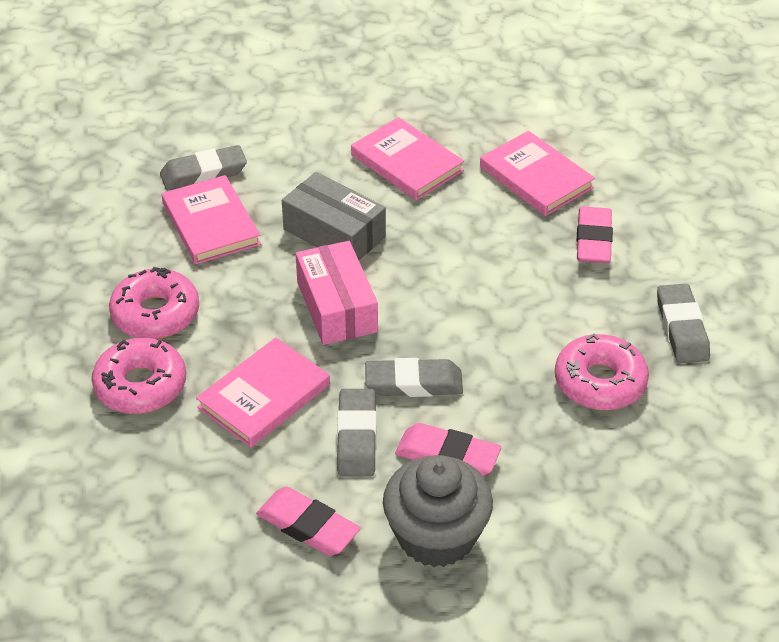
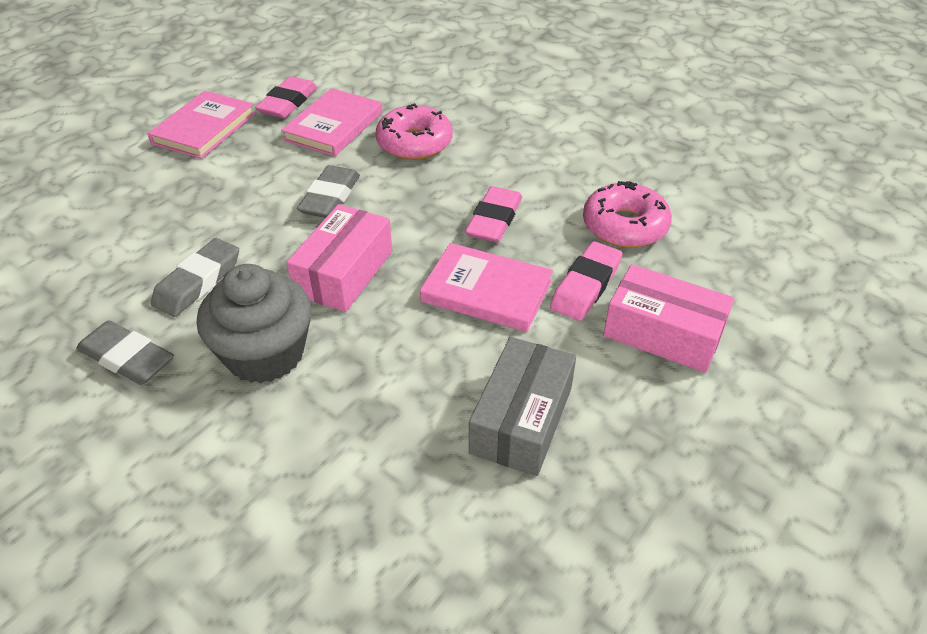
grey eraser: [160,145,247,190] [337,389,377,477] [365,358,463,397] [657,284,710,363] = 4 -> [77,320,174,385] [151,238,239,317] [297,165,360,218] = 3
pink book: [162,175,261,264] [196,337,330,448] [351,117,464,200] [480,131,595,216] = 4 -> [148,91,255,159] [281,88,382,156] [420,243,553,332] = 3
pink box: [296,241,378,345] = 1 -> [286,204,392,312] [603,264,734,373] = 2
pink donut: [92,338,186,414] [109,267,199,339] [555,334,649,410] = 3 -> [376,103,453,160] [583,181,672,248] = 2

